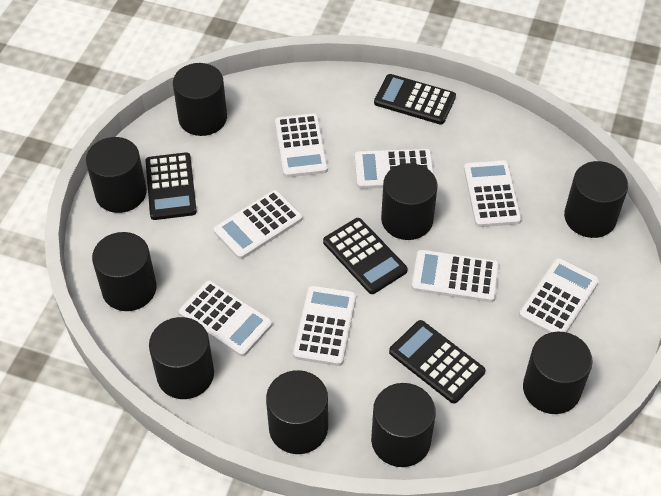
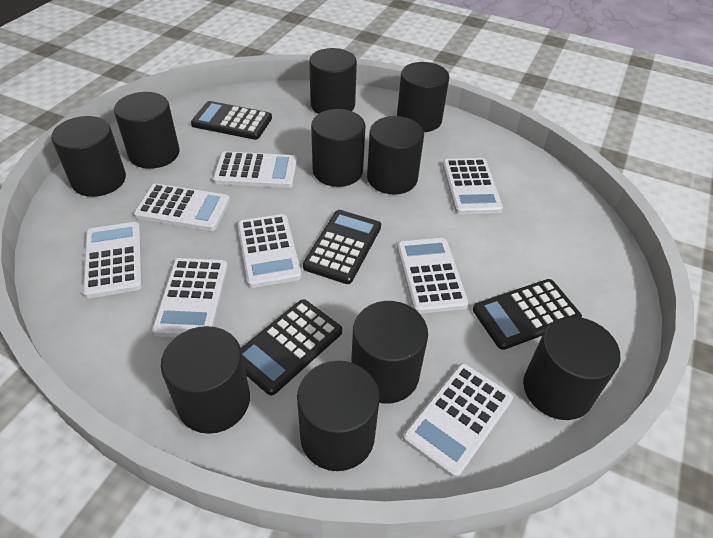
black cylinder: [86,137,147,213] [92,232,156,311] [149,317,214,399] [173,63,227,136] [266,370,328,454] [371,383,436,467] [381,163,438,240] [523,332,593,414] [564,161,628,238] = 9 -> [51,116,126,197] [114,92,180,169] [161,326,250,434] [297,360,380,471] [309,48,357,114] [311,109,366,187] [351,301,428,404] [367,116,424,195] [397,62,449,132] [523,317,620,420] = 10

